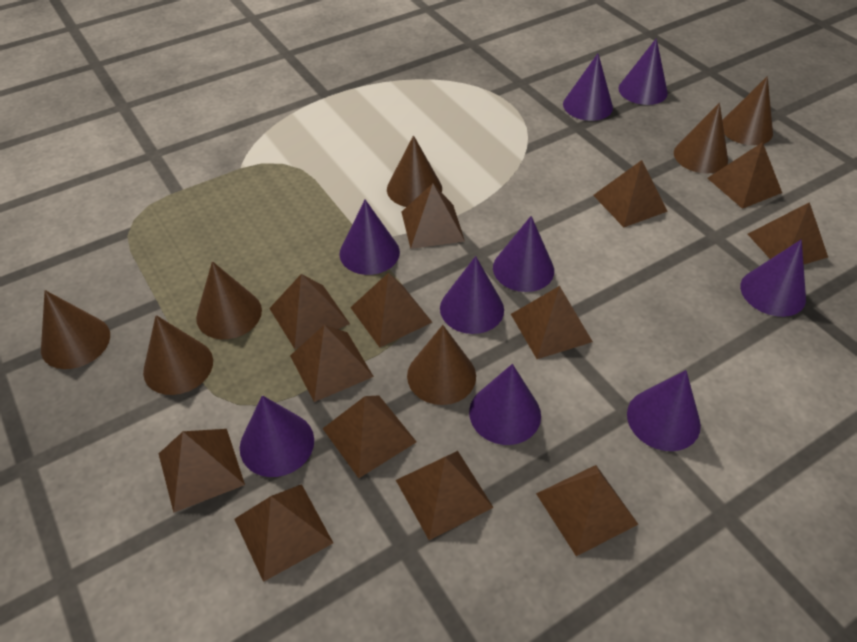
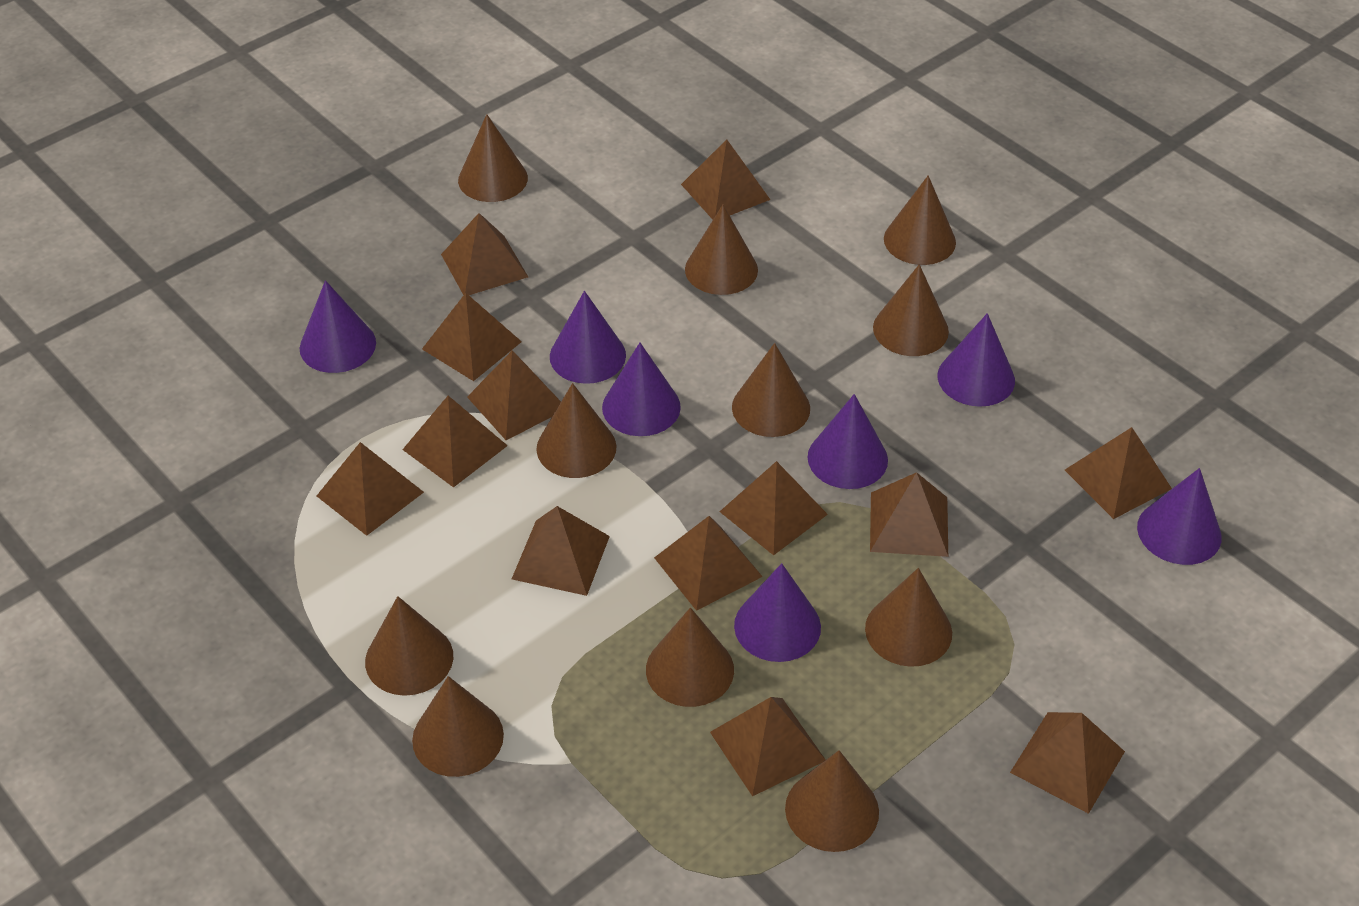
brown cone: [41,290,110,369] [143,315,213,395] [196,261,262,339] [387,135,442,207] [407,325,476,405] [674,103,728,174] [722,76,773,145] = 7 -> [365,596,453,696] [412,676,504,777] [458,114,528,202] [536,383,616,478] [646,607,734,707] [685,205,758,295] [732,343,810,437] [785,750,879,852] [865,568,952,667] [873,264,949,356] [884,175,956,265] = 11
purple cone: [240,395,314,477] [340,200,400,275] [440,256,504,334] [469,364,541,445] [493,216,554,292] [563,54,613,121] [619,38,668,105] [627,370,701,451] [740,239,806,317] = 9 -> [300,280,376,373] [550,291,626,384] [602,343,681,436] [734,563,821,662] [807,394,888,489] [937,313,1015,407] [1137,468,1222,565] = 7

